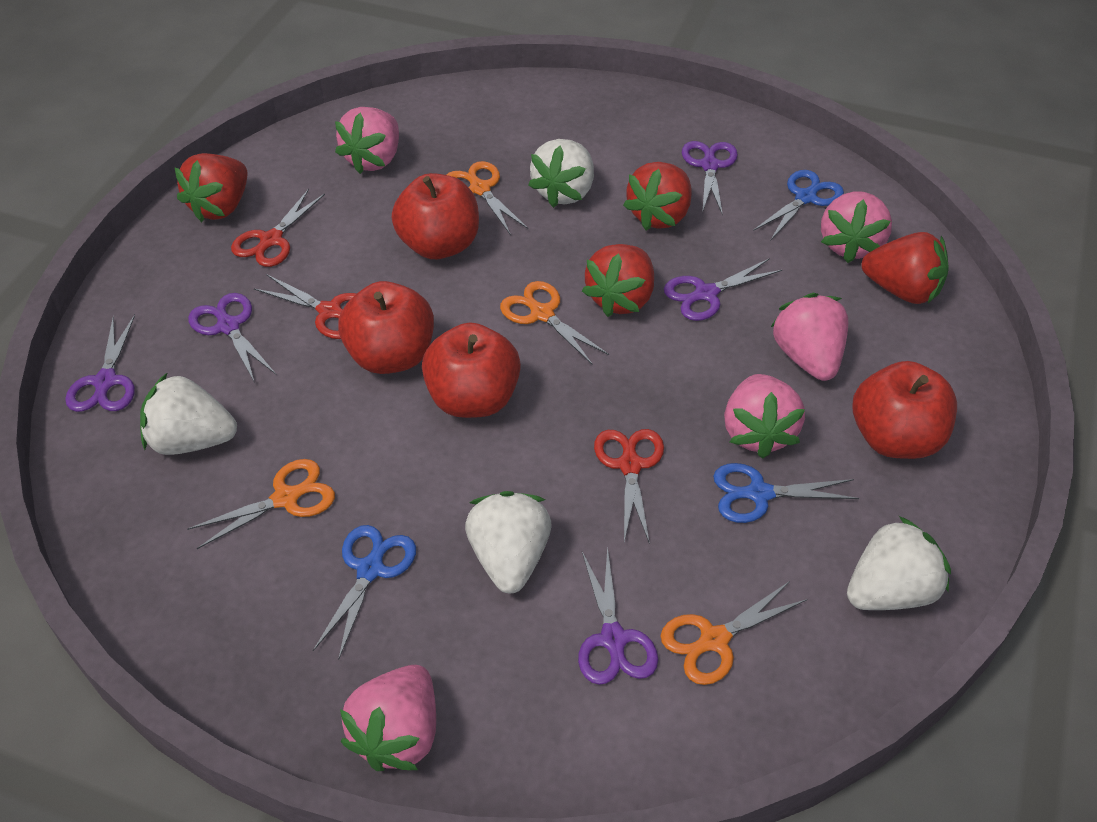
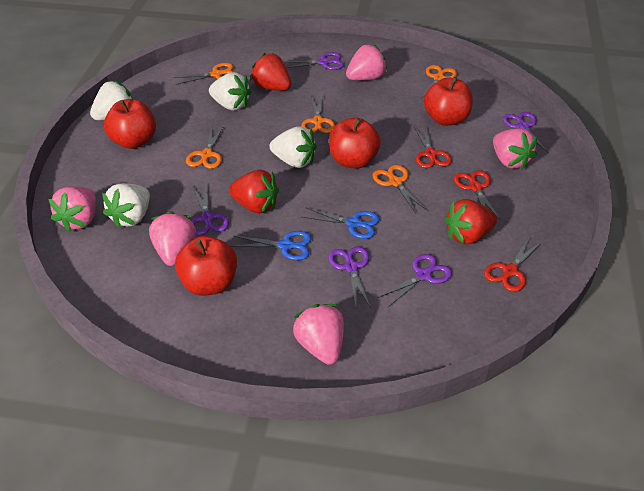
blue scissors: [313,525,416,660] [713,463,859,523] [753,170,844,241] = 3 -> [231,231,312,260] [302,207,380,239] = 2
orange scissors: [187,459,335,549] [447,161,528,234] [500,281,609,365] [661,581,808,685] = 4 -> [173,63,234,85] [186,125,224,169] [301,94,335,133] [372,165,427,213] [422,65,457,98] = 5
red strawberry: [175,153,248,222] [582,244,654,317] [623,162,692,230] [861,232,949,304] = 4 -> [229,170,279,214] [250,53,291,91] [445,199,497,245] = 3

